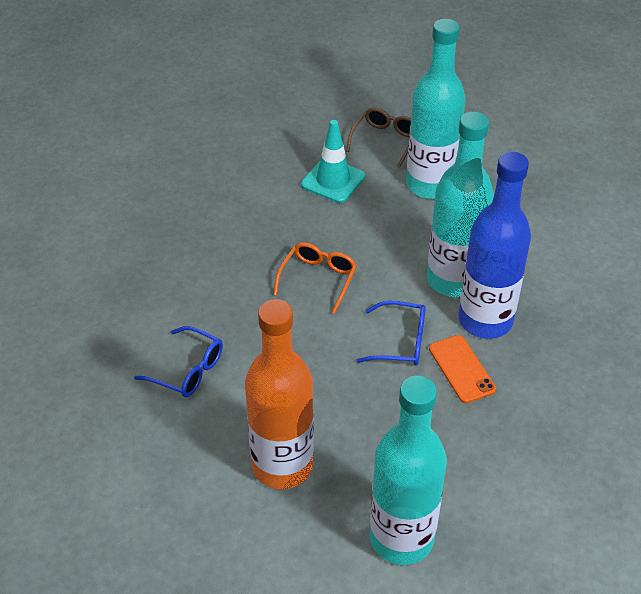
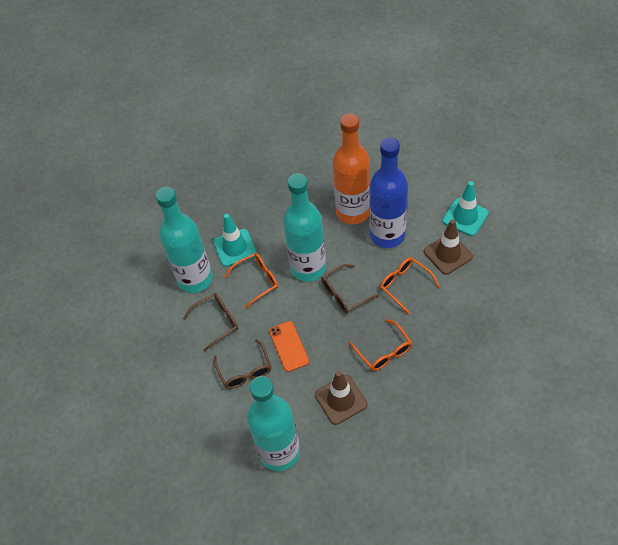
blue glasses: [134,326,223,397] [356,301,426,366] = 2 -> none = 0
brown glasses: [346,107,411,168] = 1 -> [183,293,238,351] [214,339,272,389] [321,264,379,313] = 3
brown traffic cone: none = 0 -> [315,371,368,425] [424,219,473,275] = 2
orange glasses: [273,242,357,314] = 1 -> [225,253,278,309] [349,319,412,371] [380,257,440,315] = 3
turquoise traffic cone: [301,120,365,203] = 1 -> [214,214,256,267] [442,181,489,236] = 2

